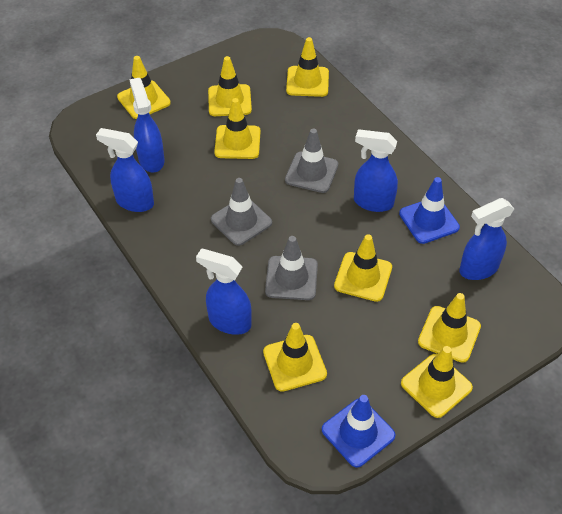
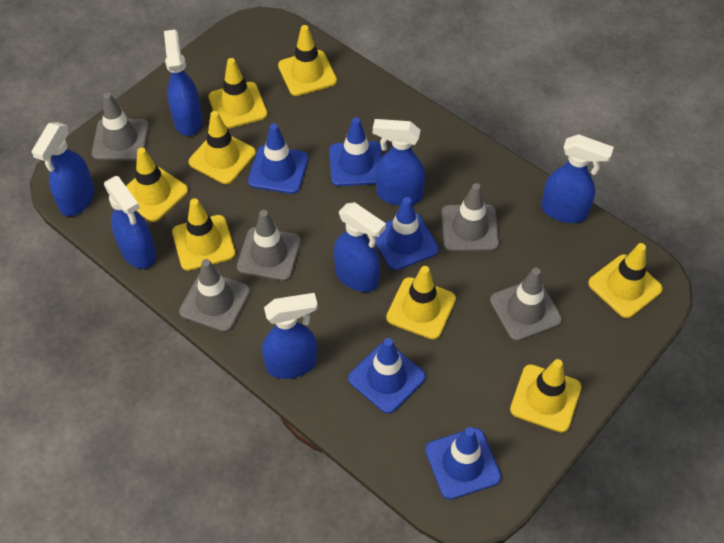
blue spray bottle: [96,128,154,212] [129,78,164,173] [196,249,252,335] [354,129,398,212] [459,198,514,280] = 5 -> [31,122,95,216] [104,176,156,269] [164,30,202,136] [262,293,318,379] [333,202,386,292] [373,119,425,206] [541,134,614,223] = 7
blue traffic cone: [322,395,396,468] [399,177,460,244] = 2 -> [248,123,309,194] [329,117,382,186] [348,338,426,414] [375,197,439,271] [425,427,501,500] = 5
grey traffic cone: [211,178,272,246] [265,236,318,300] [285,129,338,193] = 3 -> [92,93,149,161] [179,259,250,332] [237,210,301,281] [442,183,499,252] [490,268,562,341] = 5

